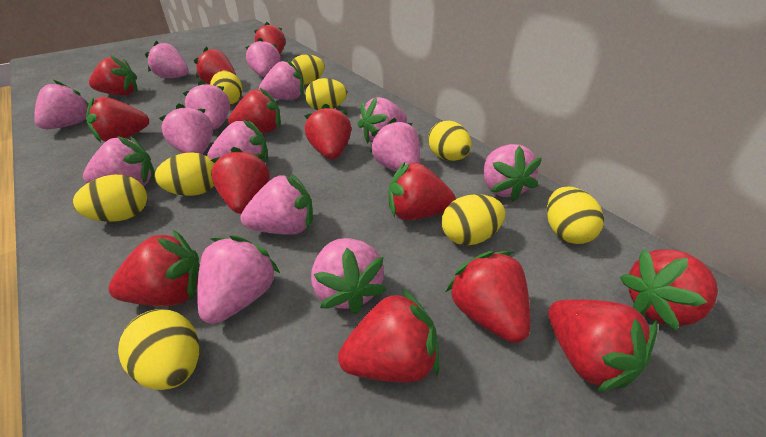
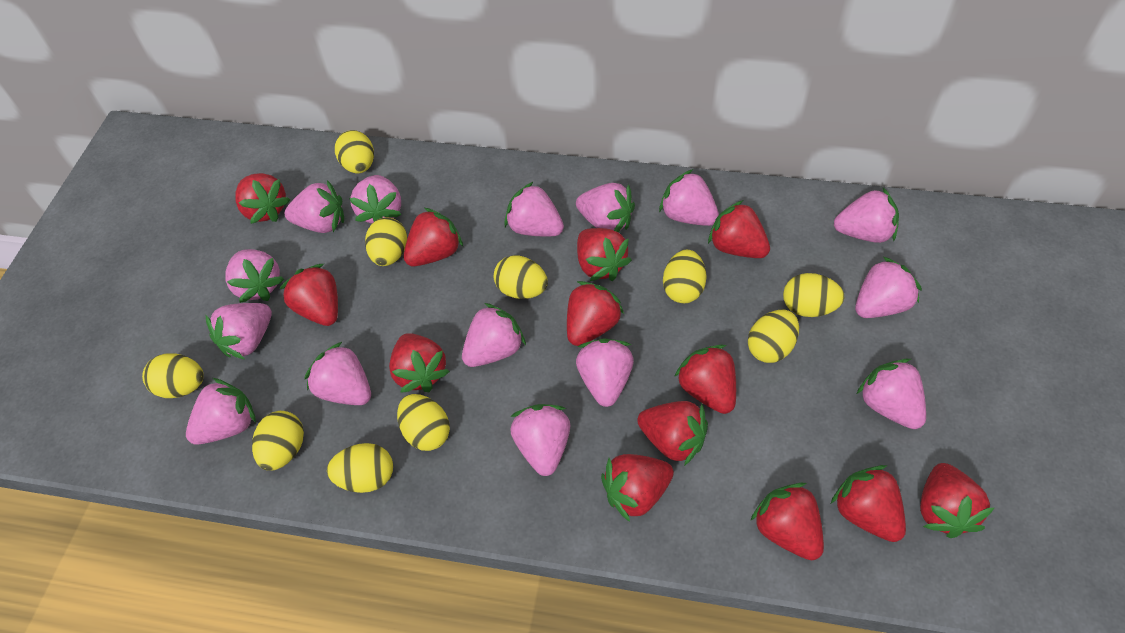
pink strawberry: [34,80,89,129] [83,136,155,186] [145,40,189,78] [159,104,213,154] [183,80,230,129] [197,235,280,324] [207,119,268,162] [240,173,313,235] [245,38,280,77] [259,60,303,100] [311,238,387,314] [358,97,407,144] [369,118,420,172] [484,144,542,202] = 14 -> [186,378,256,445] [206,303,272,359] [225,249,284,303] [285,180,344,233] [304,342,371,405] [349,175,402,223] [462,303,526,367] [504,182,564,236] [510,404,571,476] [576,183,635,232] [576,338,634,407] [659,169,719,226] [834,188,899,243] [855,257,922,318] [857,359,926,429] = 15
yellow egg: [72,175,147,222] [118,309,199,390] [155,152,214,196] [210,71,243,104] [291,54,325,85] [305,78,347,110] [428,120,472,161] [442,194,505,245] [547,187,604,244] = 9 -> [142,354,204,398] [252,411,304,471] [327,443,393,493] [335,130,374,174] [365,217,407,266] [397,394,450,451] [494,255,548,299] [663,250,706,303] [748,310,799,363] [783,273,844,317] = 10

